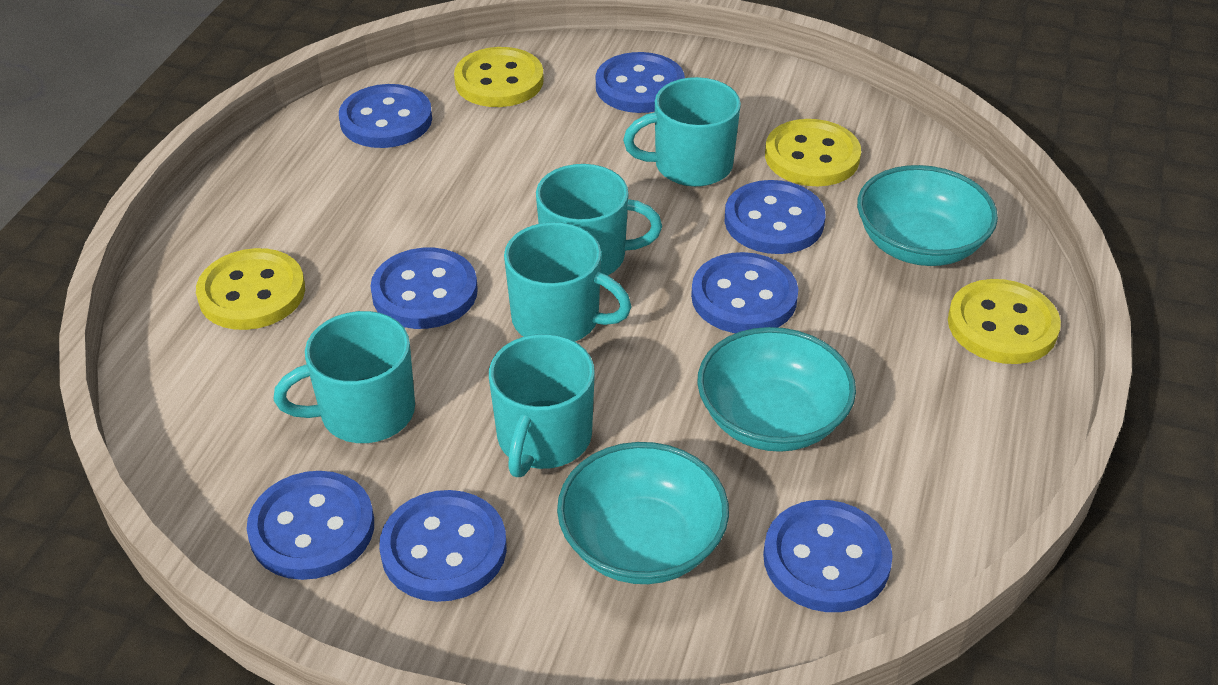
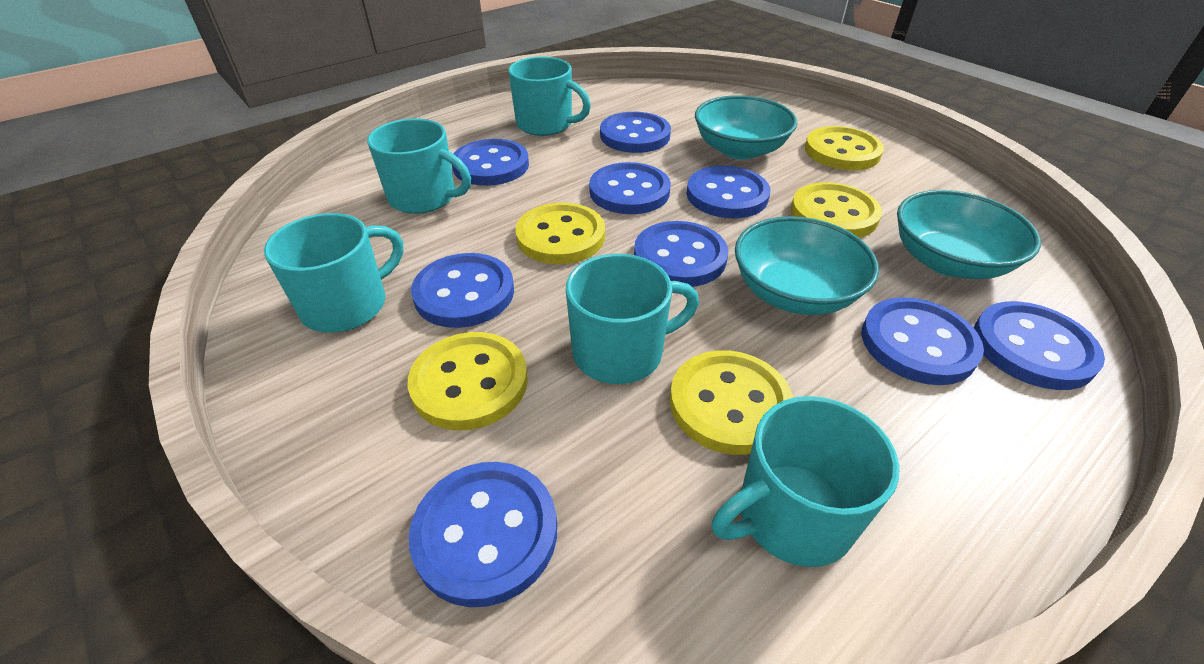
blue button: [247,471,374,580] [339,84,432,148] [370,248,478,329] [379,490,507,602] [596,52,685,113] [691,252,798,333] [725,180,825,254] [763,500,893,612] = 8 -> [409,462,557,607] [411,253,514,328] [452,139,529,186] [589,162,671,214] [600,112,671,153] [634,221,728,287] [687,166,770,218] [861,297,984,385] [974,301,1105,390] = 9
yellow button: [196,248,305,330] [454,47,544,107] [765,119,861,186] [948,279,1061,364] = 4 -> [408,332,528,430] [515,203,605,264] [670,350,793,455] [791,182,882,238] [805,126,884,170] = 5

